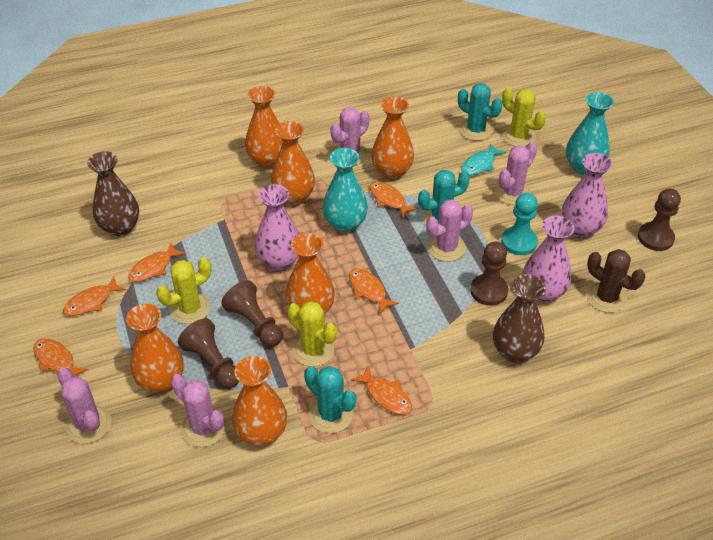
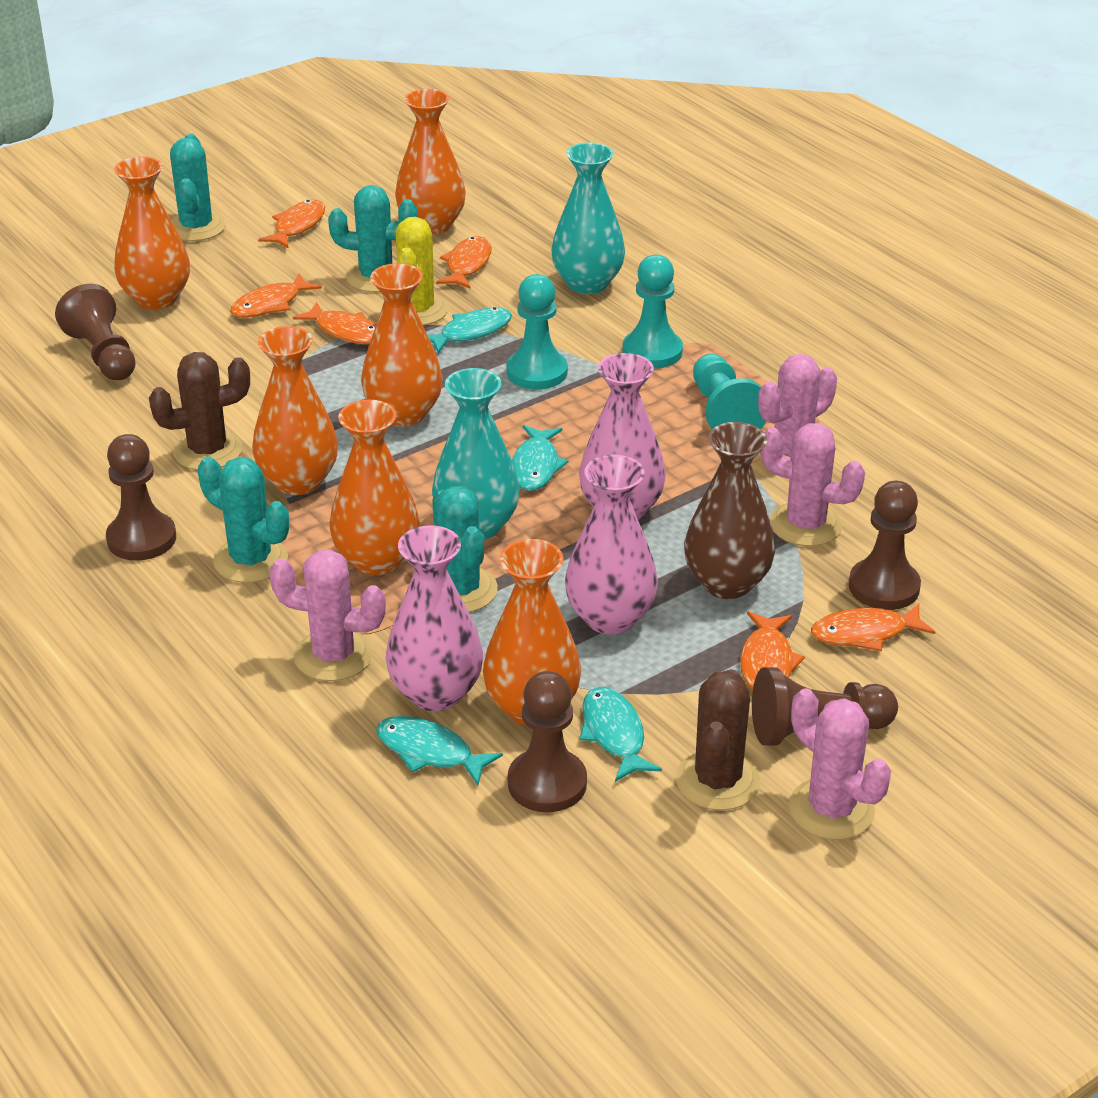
brown cactus: [587,249,645,313] = 1 -> [149,352,250,470] [676,669,760,810] = 2
brown pawn: [178,318,239,388] [221,280,283,347] [470,241,508,306] [638,188,681,251] = 4 -> [55,284,136,380] [106,434,176,561] [508,671,587,812] [752,667,898,746] [849,481,921,610] = 5
brown vase: [87,151,139,236] [493,274,546,363] = 2 -> [684,422,775,599] = 1
pink cactus: [57,368,111,444] [171,374,226,447] [330,107,369,165] [426,200,473,262] [495,142,537,205] = 5 -> [269,549,386,681] [758,354,837,459] [761,423,865,546] [789,688,891,840] = 4
turquoise cactus: [304,366,356,433] [418,170,470,224] [458,83,503,141] = 3 -> [170,134,226,241] [198,457,289,583] [328,185,417,292] [433,486,498,612] = 4
turquoise fish: [461,143,506,176] = 1 -> [376,716,503,785] [427,307,512,353] [512,425,569,491] [579,687,662,782] = 4
turquoise pawn: [501,193,538,255] = 1 -> [506,274,568,389] [622,254,683,368] [693,354,766,429] = 3
yellow cactus: [156,257,211,324] [287,301,337,367] [502,88,546,147] = 3 -> [395,217,448,325] = 1

